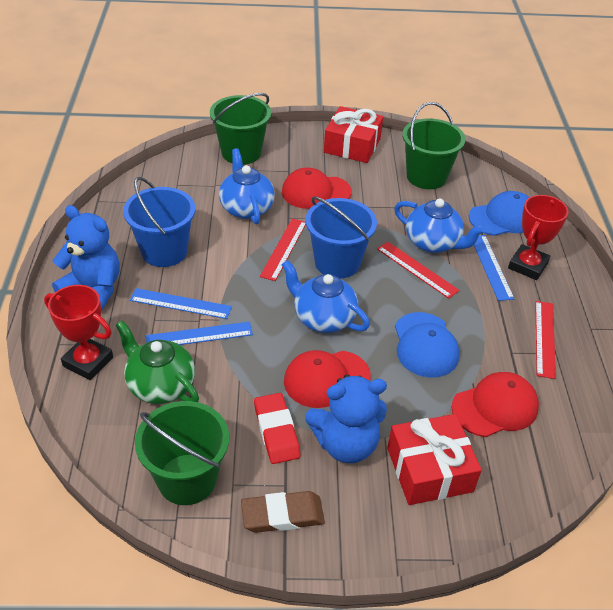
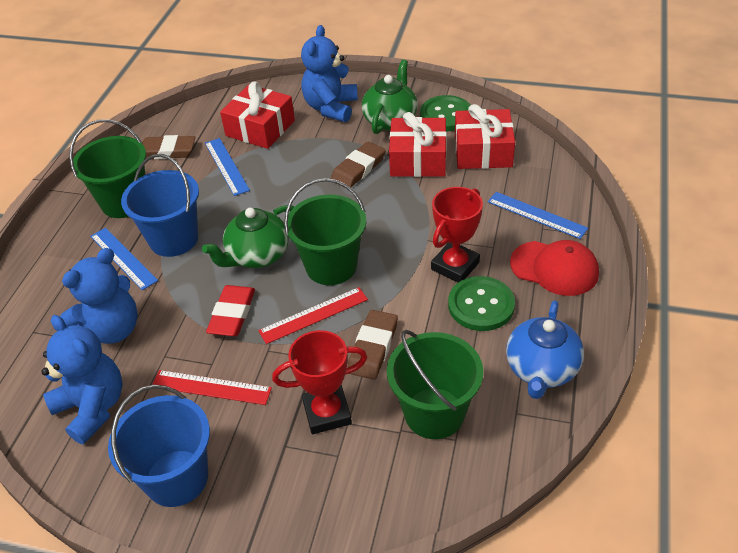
blue cap: [395,312,459,378] [469,191,529,236] = 2 -> none = 0
blue teapot: [219,148,275,224] [281,260,370,333] [394,198,486,253] = 3 -> [506,300,584,399] = 1
blue teddy bear: [52,205,120,311] [305,375,387,463] = 2 -> [41,315,123,444] [60,248,138,344] [301,25,358,122] = 3
brown eraser: [241,491,325,533] = 1 -> [142,135,195,159] [331,142,386,188] [348,310,398,380] = 3
green button: none = 0 -> [420,95,470,131] [448,276,515,331] = 2
green teapot: [116,321,199,404] = 1 -> [202,205,295,268] [362,60,417,134] = 2
red cap: [282,168,352,209] [284,350,370,408] [451,372,539,437] = 3 -> [510,240,599,296] = 1
red gift: [324,106,383,163] [387,414,482,505] = 2 -> [220,81,295,149] [389,112,447,177] [455,104,515,169] = 3
red ruler: [260,218,306,281] [377,242,460,299] [535,301,556,379] = 3 -> [152,370,272,405] [258,287,368,344] = 2

